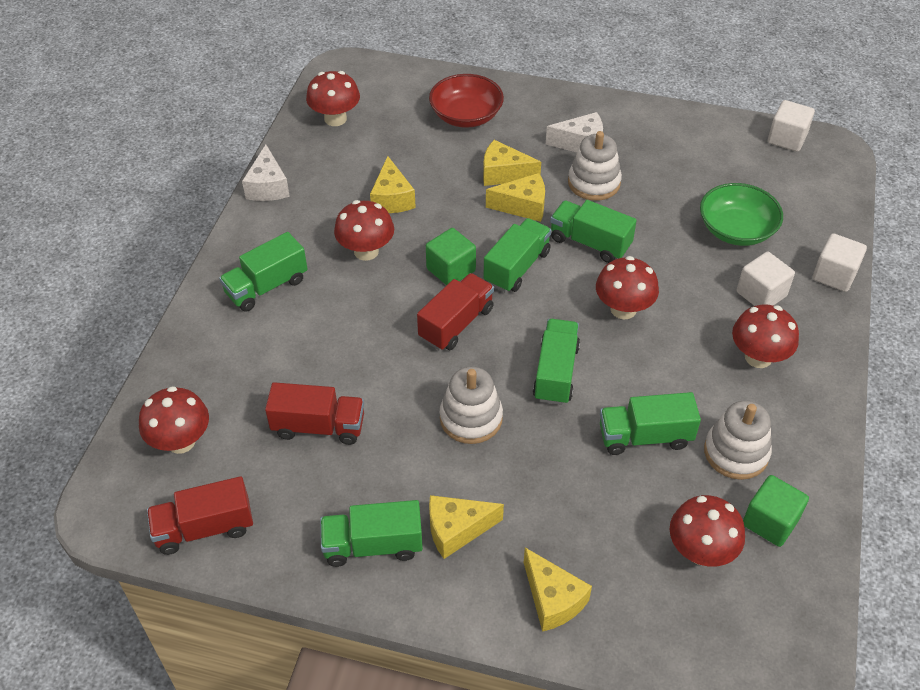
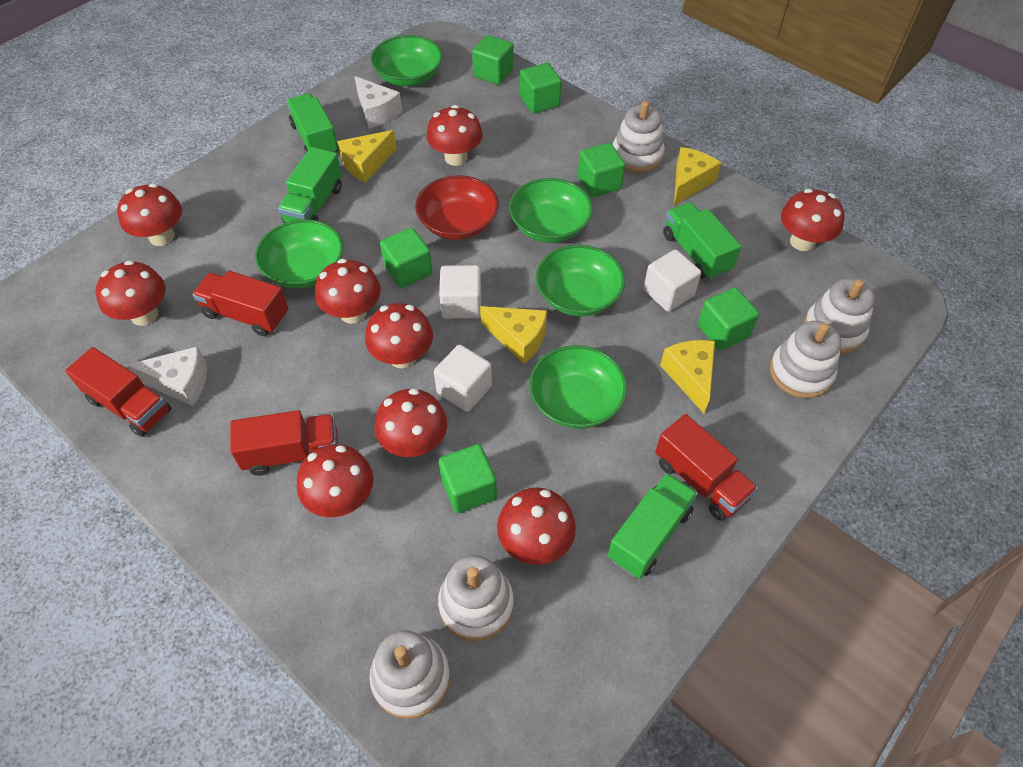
green bowl: [700,183,783,246] = 1 -> [255,219,343,288] [371,35,443,86] [509,178,593,243] [529,345,627,429] [536,245,625,316] = 5
green cube: [426,228,476,285] [743,475,809,547] = 2 -> [380,228,433,288] [439,444,497,513] [472,35,514,85] [520,63,562,114] [578,143,625,197] [698,287,759,350] = 6
green truck: [219,232,307,312] [320,500,423,567] [483,218,551,293] [533,319,580,405] [550,200,637,263] [600,392,701,455] = 6 -> [278,147,342,223] [286,93,339,154] [608,473,698,579] [663,202,741,280] = 4
red mushroom: [139,386,209,454] [306,71,360,126] [334,200,394,261] [596,256,659,320] [670,495,745,566] [732,305,799,368] = 6 -> [96,260,166,326] [117,183,182,246] [297,444,374,517] [315,259,381,324] [365,303,433,369] [374,388,447,457] [426,105,483,166] [497,487,576,565] [781,189,845,251] = 9
red truck: [147,476,253,555] [265,382,364,445] [417,273,494,351] = 3 -> [65,347,172,437] [192,271,289,336] [230,410,338,476] [655,414,758,521] = 4
white stacking toy: [440,367,503,444] [568,131,622,201] [704,401,772,480] = 3 -> [369,630,450,719] [438,555,514,641] [613,101,665,173] [770,321,841,398] [804,278,875,354] = 5
yellow cheese: [370,156,416,213] [429,495,504,559] [483,140,541,186] [486,173,545,222] [524,548,592,632] = 5 -> [338,130,397,183] [480,306,547,364] [660,340,715,413] [674,147,721,206] = 4

